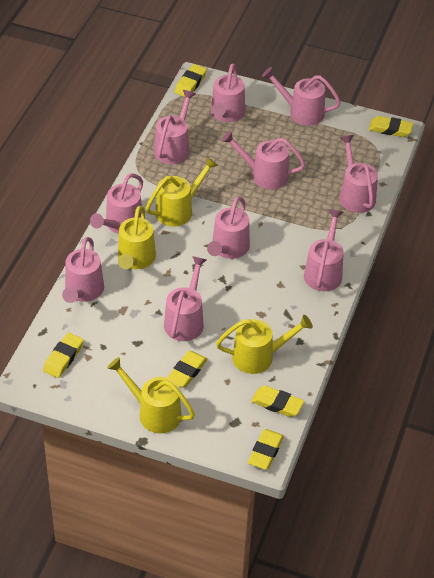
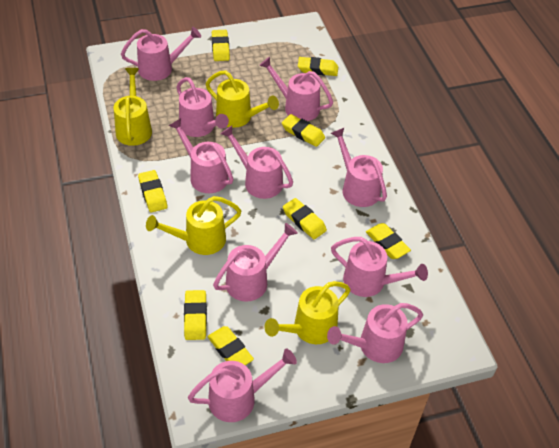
yellow eraser: [43,333,84,378] [167,351,207,388] [174,64,207,97] [248,429,284,470] [251,386,304,417] [369,116,413,137] = 6 -> [138,170,167,212] [184,290,207,340] [207,326,254,365] [212,30,230,61] [282,114,325,147] [283,198,327,239] [298,57,338,76] [366,223,411,259] = 8

